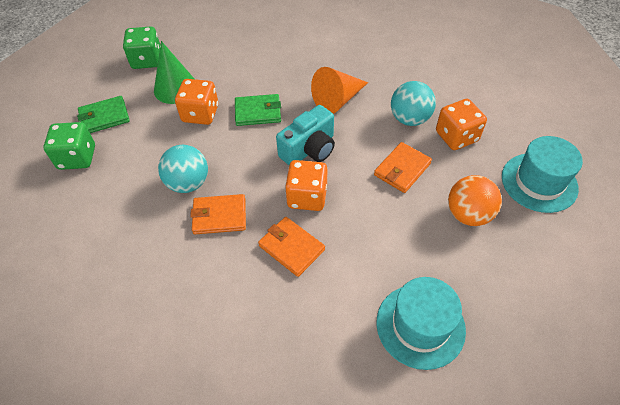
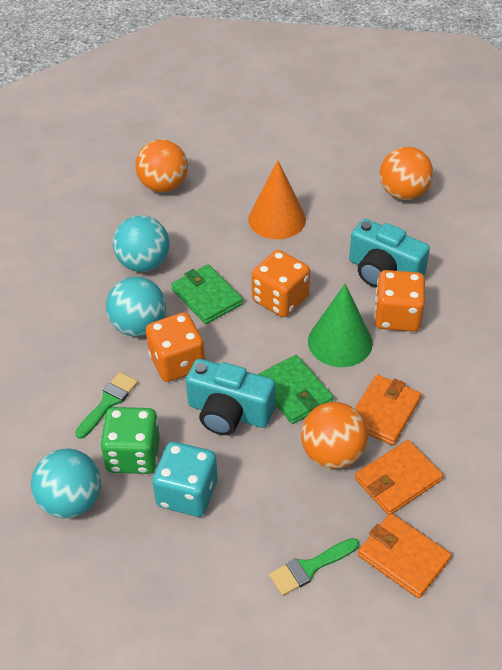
green brush: none = 0 -> [75,372,138,439] [269,538,359,596] = 2
green dice: [43,122,95,170] [123,26,160,69] = 2 -> [100,407,160,474] = 1
orange ball: [448,175,502,226] = 1 -> [136,139,188,192] [301,402,368,469] [380,147,433,200] = 3
turquoise ball: [158,145,208,193] [391,81,436,126] = 2 -> [31,449,101,518] [106,277,166,336] [113,215,169,272] = 3
turquoise camera: [276,105,335,165] = 1 -> [186,359,275,435] [349,219,430,288] = 2
turquoise dice: none = 0 -> [152,442,217,517] = 1
turquoise hat: [376,277,466,370] [502,136,583,213] = 2 -> none = 0

